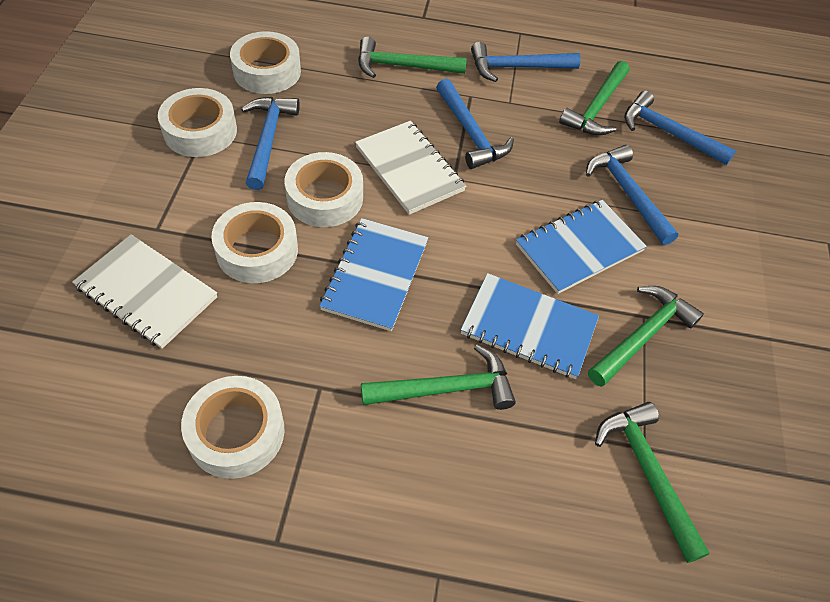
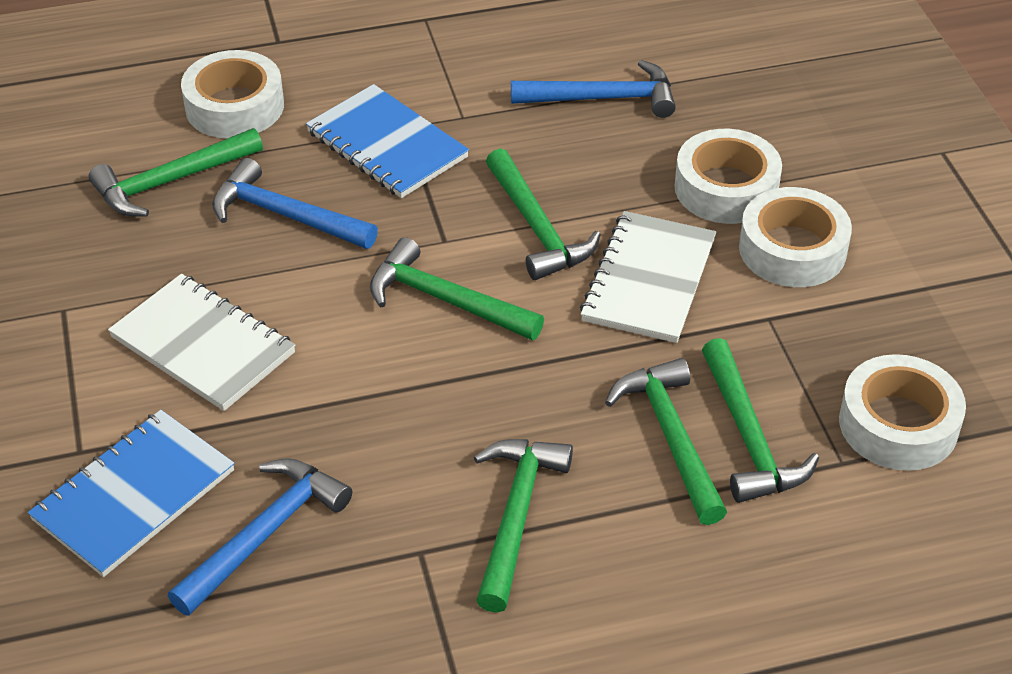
blue hammer: [241,97,300,190] [436,79,514,169] [471,42,581,82] [586,145,679,245] [624,91,736,165] = 5 -> [168,458,352,616] [212,158,378,249] [511,60,676,118] = 3
blue notebook: [319,218,429,331] [461,273,599,379] [516,200,647,294] = 3 -> [28,410,235,577] [306,84,469,198] = 2
green hammer: [358,37,467,78] [361,345,516,410] [559,61,629,136] [588,286,704,387] [595,402,710,563] = 5 -> [89,128,263,217] [370,237,544,340] [474,439,573,613] [486,148,601,280] [605,358,727,525] [702,338,819,503] = 6
white tape: [158,88,237,157] [181,376,285,479] [211,202,298,283] [230,31,301,94] [285,152,363,227] = 5 -> [181,50,284,138] [675,129,782,224] [739,187,852,287] [839,354,966,471] = 4

